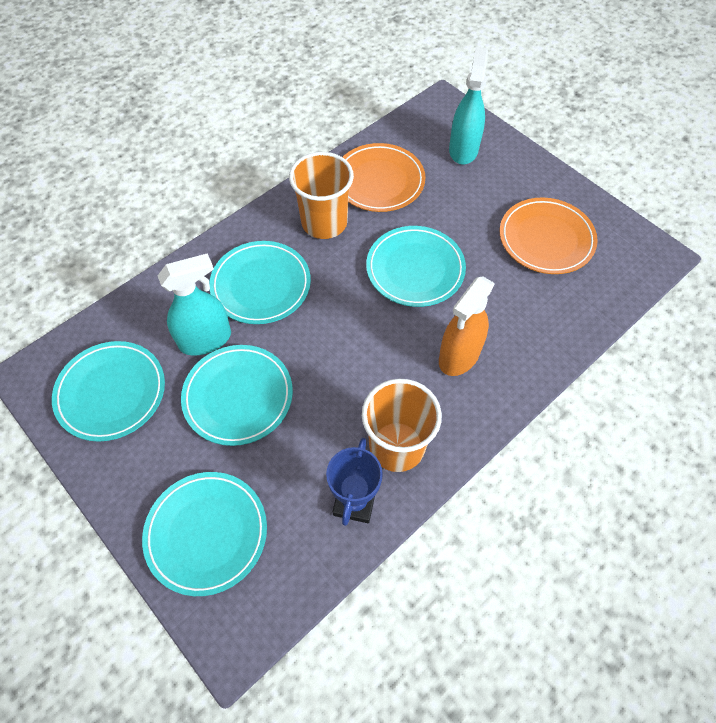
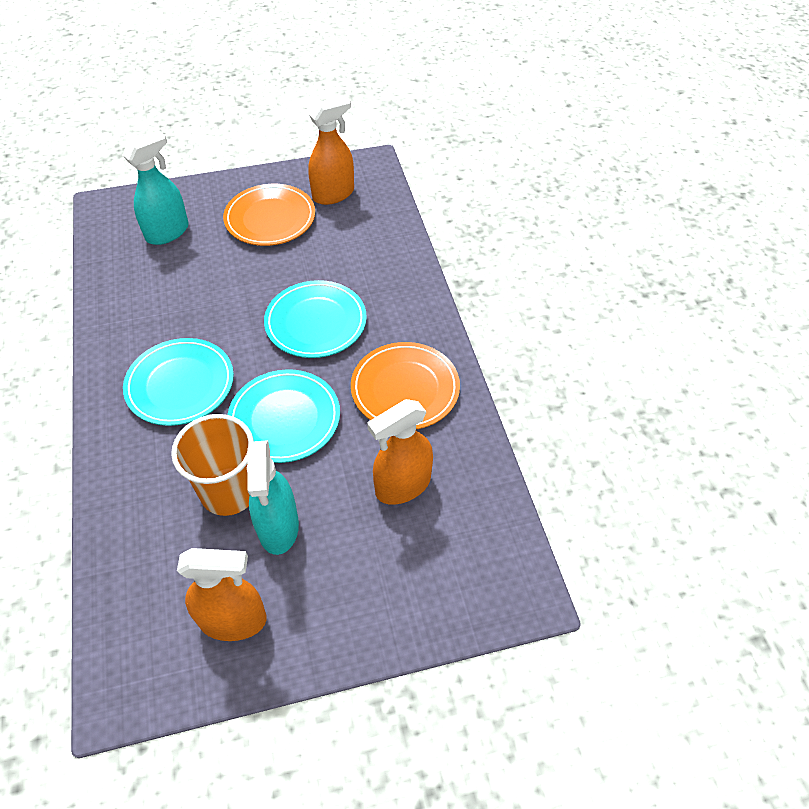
blue trophy: [326,438,383,526] = 1 -> none = 0
orange cup: [289,152,354,239] [362,379,442,472] = 2 -> [171,414,254,516] = 1
orange spray bottle: [439,277,495,376] = 1 -> [177,548,267,641] [308,95,354,205] [367,399,433,505] = 3
turquoise plate: [52,341,165,442] [142,472,267,596] [181,345,293,446] [209,241,311,324] [366,226,466,307] = 5 -> [123,338,234,426] [227,369,340,463] [264,280,367,358] = 3

